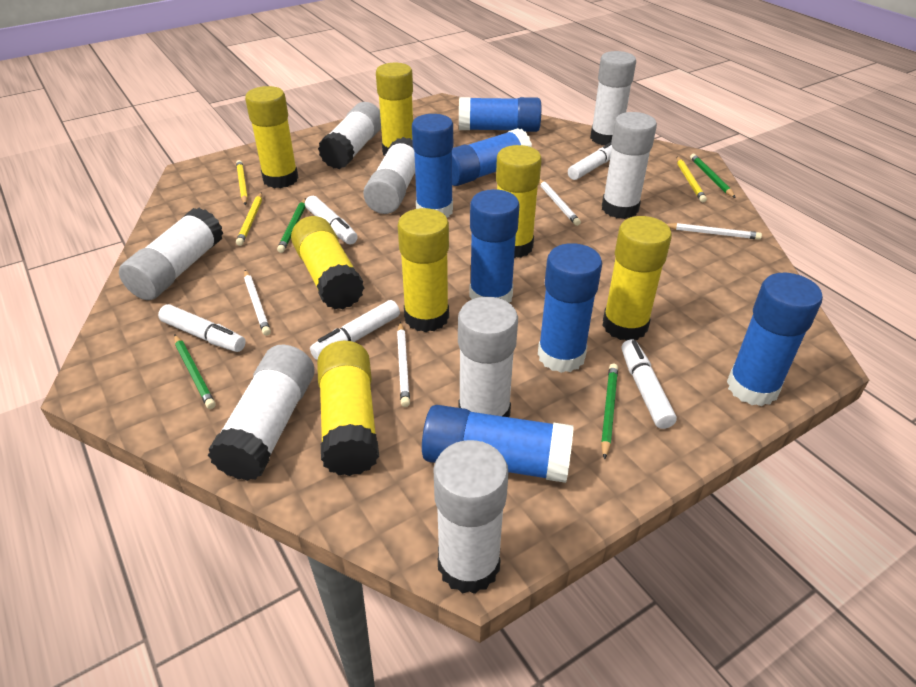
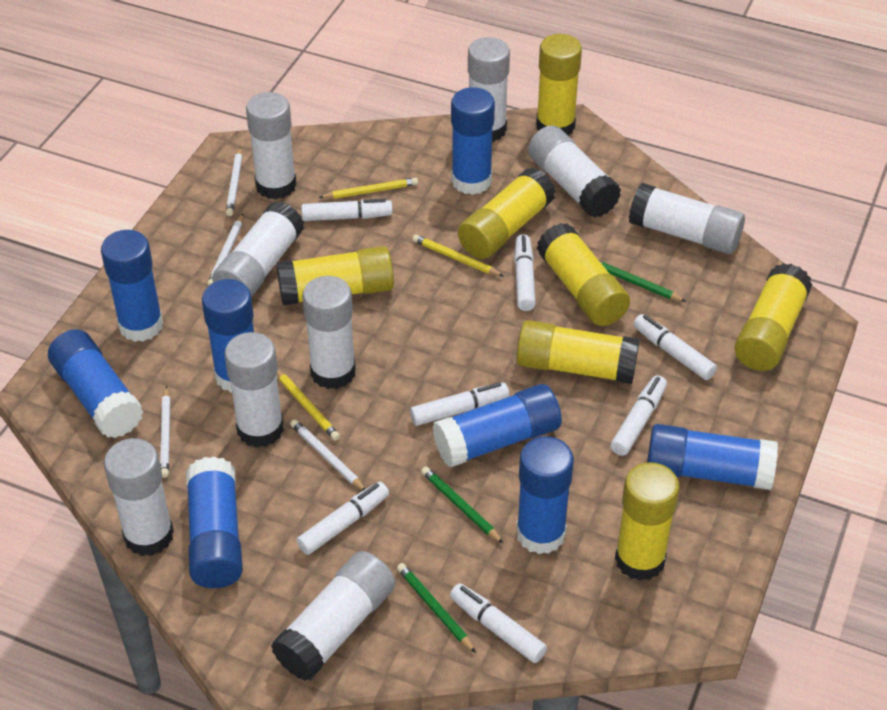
blue glue stick: [412,114,453,218] [422,405,574,483] [452,128,532,186] [459,97,541,132] [469,189,520,303] [538,243,602,373] [727,273,823,406] = 7 -> [48,329,144,438] [101,230,163,342] [186,456,243,588] [202,279,254,393] [433,384,562,467] [451,87,495,195] [516,436,574,554] [647,424,778,490] = 8
green pencil: [174,334,216,409] [277,198,306,253] [601,364,618,460] [690,154,736,198] = 4 -> [397,563,476,653] [421,466,504,544] [600,261,686,302] = 3
white glue stick: [119,208,224,300] [208,344,315,481] [318,102,381,169] [363,137,415,214] [433,440,509,594] [458,297,518,417] [590,51,636,145] [602,112,657,219] = 8 -> [104,438,174,556] [212,201,304,297] [224,332,284,448] [246,92,297,200] [271,551,395,681] [302,276,356,389] [468,37,510,142] [528,125,621,218] [629,183,745,254] = 9
white marker: [158,304,246,352] [305,196,358,245] [310,300,400,360] [568,142,612,180] [621,339,677,429] = 5 -> [296,482,389,555] [301,199,393,221] [410,383,509,426] [450,583,547,663] [514,234,536,311] [611,375,667,456] [633,314,717,380] = 7

